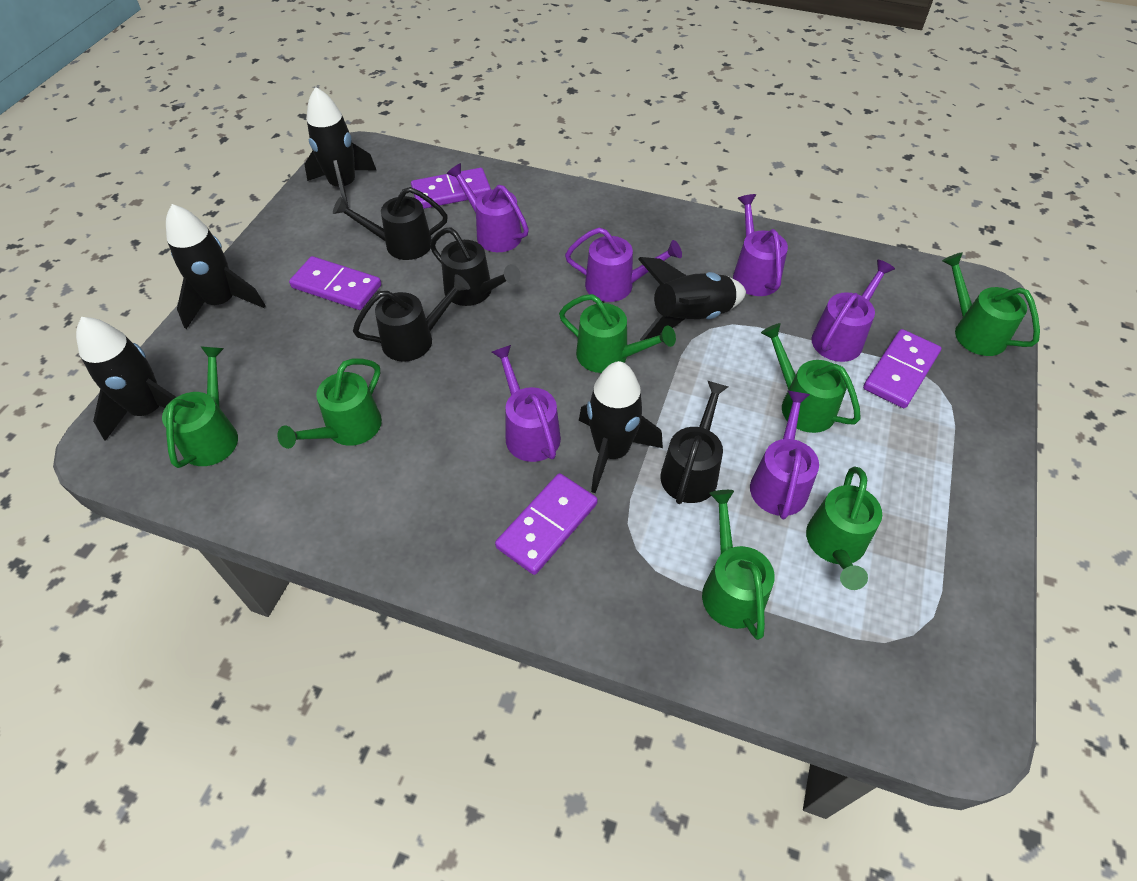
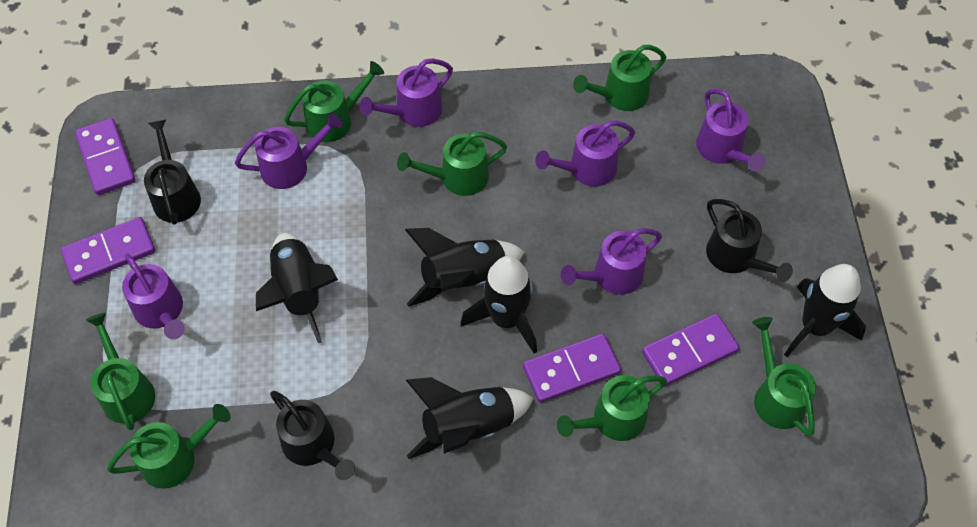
black watering can: [333,187,448,260] [353,274,470,362] [430,227,521,306] [660,381,729,504] = 4 -> [144,120,201,225] [270,391,355,480] [706,199,793,282] = 3

